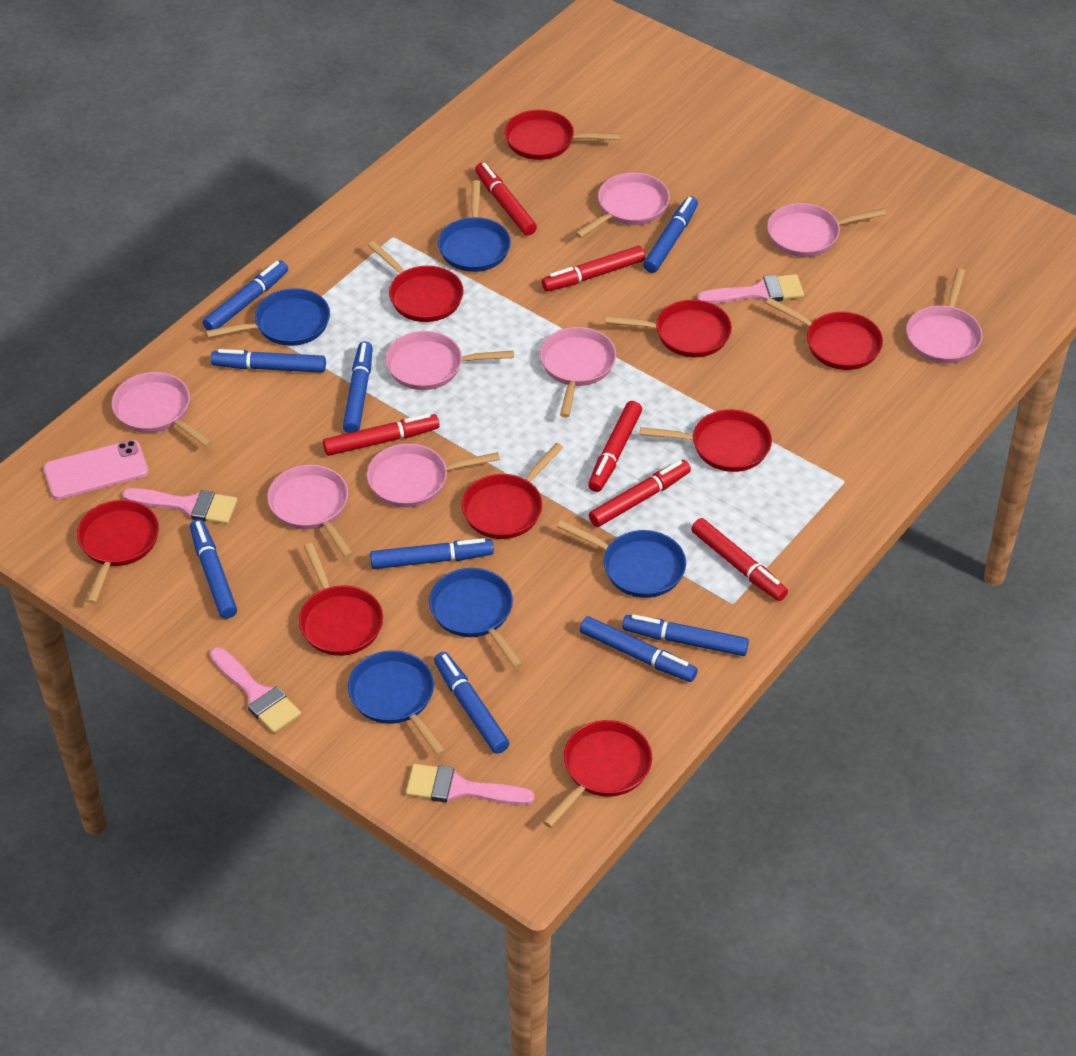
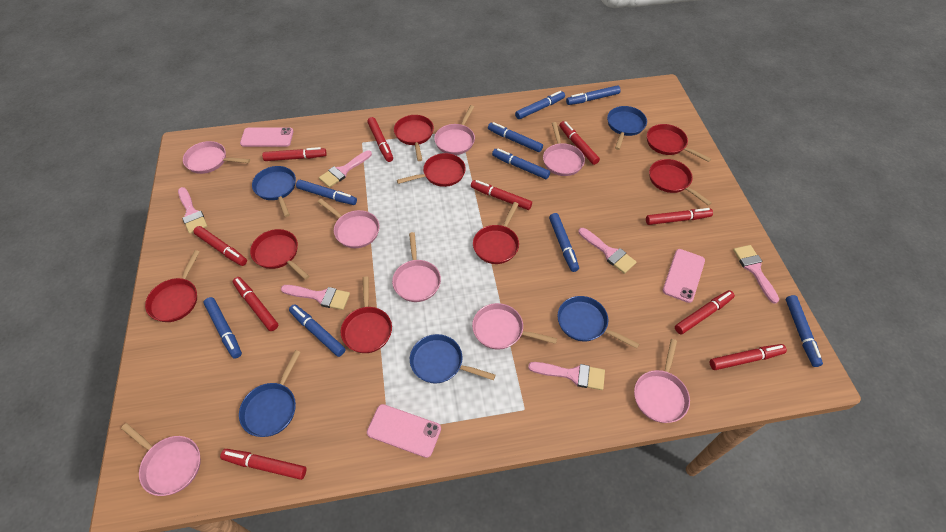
pink brush: [122,488,237,524] [210,647,301,733] [406,764,535,805] [697,274,804,304] = 4 -> [178,187,207,234] [281,285,350,310] [319,150,372,188] [528,362,605,390] [578,228,637,274] [733,245,779,304] = 6
pink phone: [44,440,148,500] = 1 -> [240,127,294,147] [367,404,441,458] [663,249,705,303] = 3
red marker: [323,413,439,456] [475,162,537,236] [542,246,645,292] [588,401,642,492] [589,460,691,527] [691,518,788,601] = 6 -> [193,226,247,266] [220,449,306,480] [233,277,279,331] [262,147,327,161] [367,117,393,162] [471,180,532,210] [559,121,600,165] [646,208,713,225] [675,290,735,334] [710,344,787,370] = 10
red pan: [77,500,159,604] [299,543,383,656] [368,241,464,322] [461,443,563,539] [504,110,621,160] [543,720,652,828] [605,300,732,357] [640,409,772,472] [766,298,883,370] = 9 -> [145,250,200,322] [250,229,309,280] [341,276,392,353] [394,115,434,161] [397,153,466,187] [473,202,519,264] [647,124,711,162] [649,159,712,206] = 8

